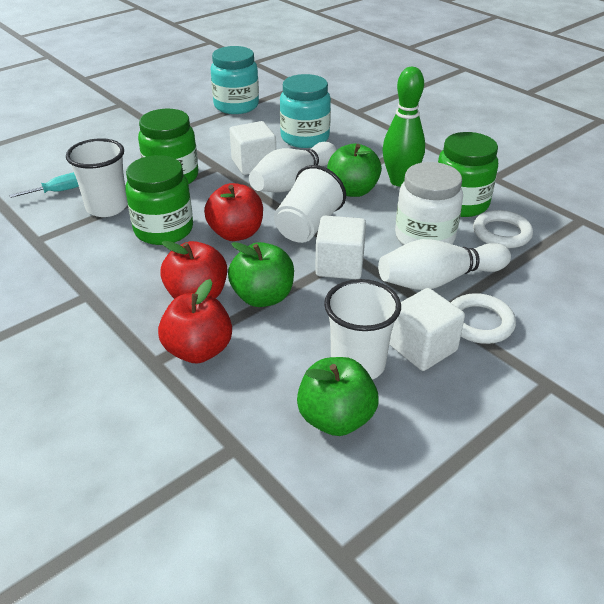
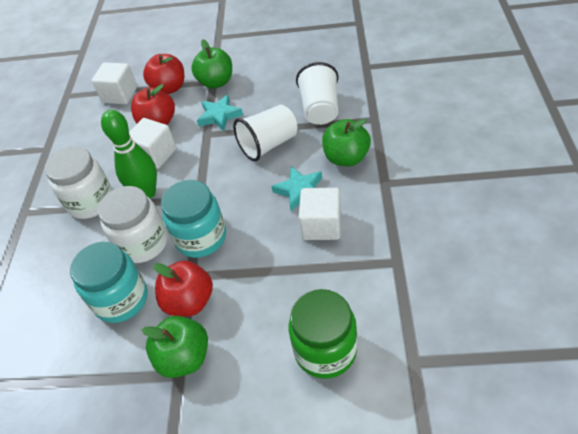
green jar: [125,155,193,245] [138,109,198,185] [438,132,498,217] = 3 -> [289,289,357,379] = 1
turquoise screwdriver: [9,172,79,198] = 1 -> none = 0
turquoise star: none = 0 -> [197,95,243,131] [271,166,322,211] = 2
white bowling pin: [249,142,337,192] [378,239,511,290] = 2 -> none = 0
white cup: [66,138,127,217] [274,165,346,243] [324,279,401,380] = 3 -> [233,105,297,161] [296,62,338,125] = 2
white jar: [395,162,463,245] = 1 -> [45,146,113,219] [98,186,168,263] = 2
white ring: [451,293,516,344] [473,210,533,248] = 2 -> none = 0

